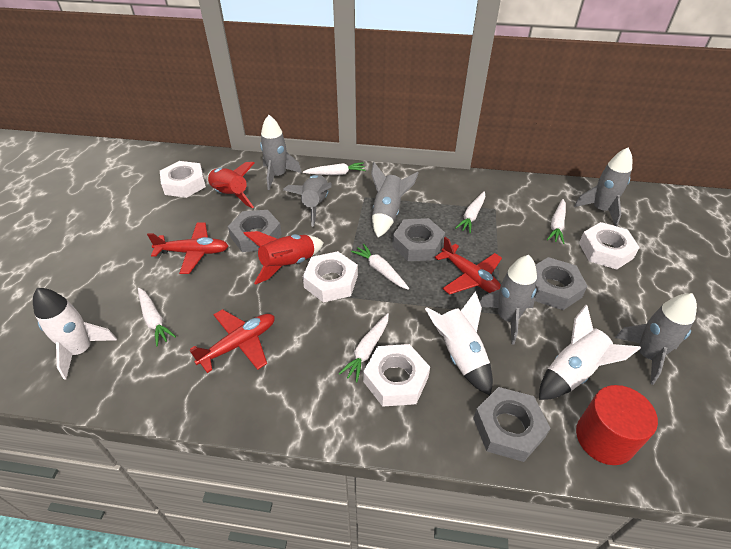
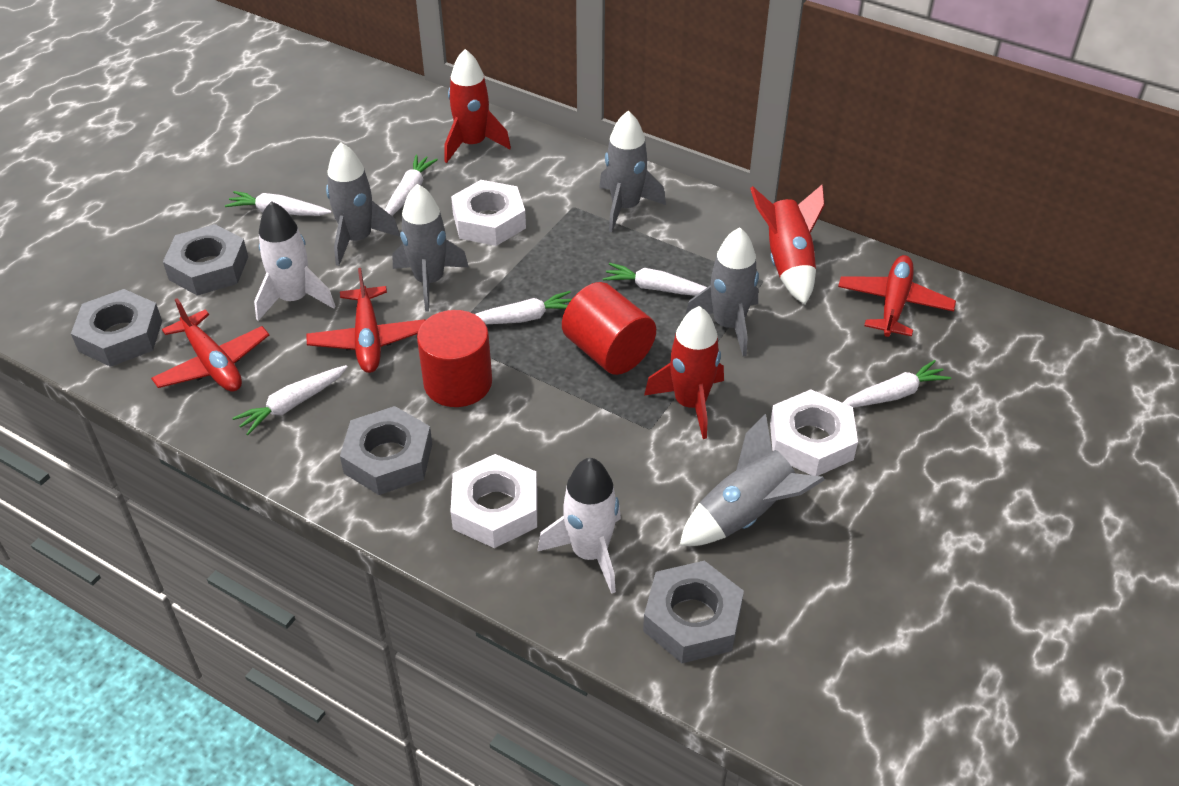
grey rocket: [260,115,302,190] [283,175,332,227] [371,162,419,237] [480,255,537,344] [574,147,632,226] [615,293,697,385] = 6 -> [326,142,400,266] [393,184,469,312] [599,111,666,232] [680,414,825,546] [685,227,759,356] = 5
red cylinder: [576,385,658,465] = 1 -> [417,310,492,407] [562,282,656,375] = 2
red rocket: [207,162,254,208] [243,231,324,285] = 2 -> [444,49,511,163] [644,306,724,439] [750,185,825,305] = 3
white nut: [160,161,206,198] [303,251,358,302] [363,344,430,407] [579,222,640,270] = 4 -> [450,454,537,548] [451,180,526,246] [770,389,858,476] = 3
white rocket: [33,288,117,379] [425,291,493,396] [539,305,641,400] = 3 -> [254,201,336,321] [537,458,621,594] = 2

